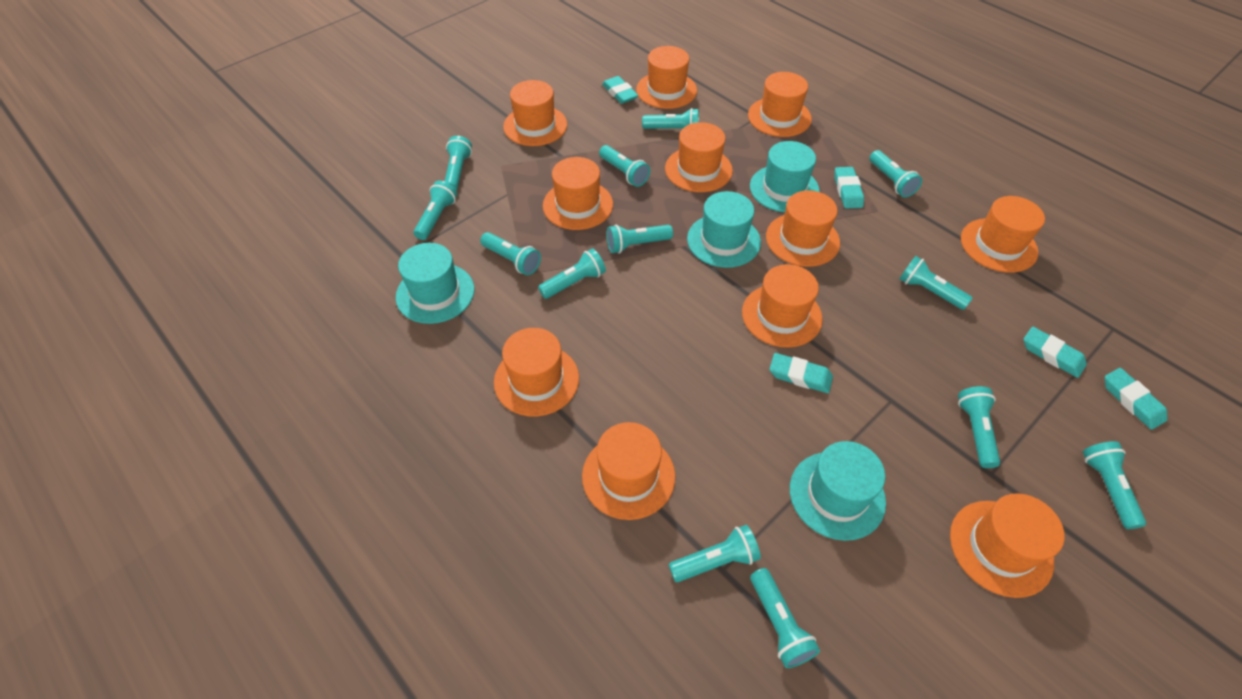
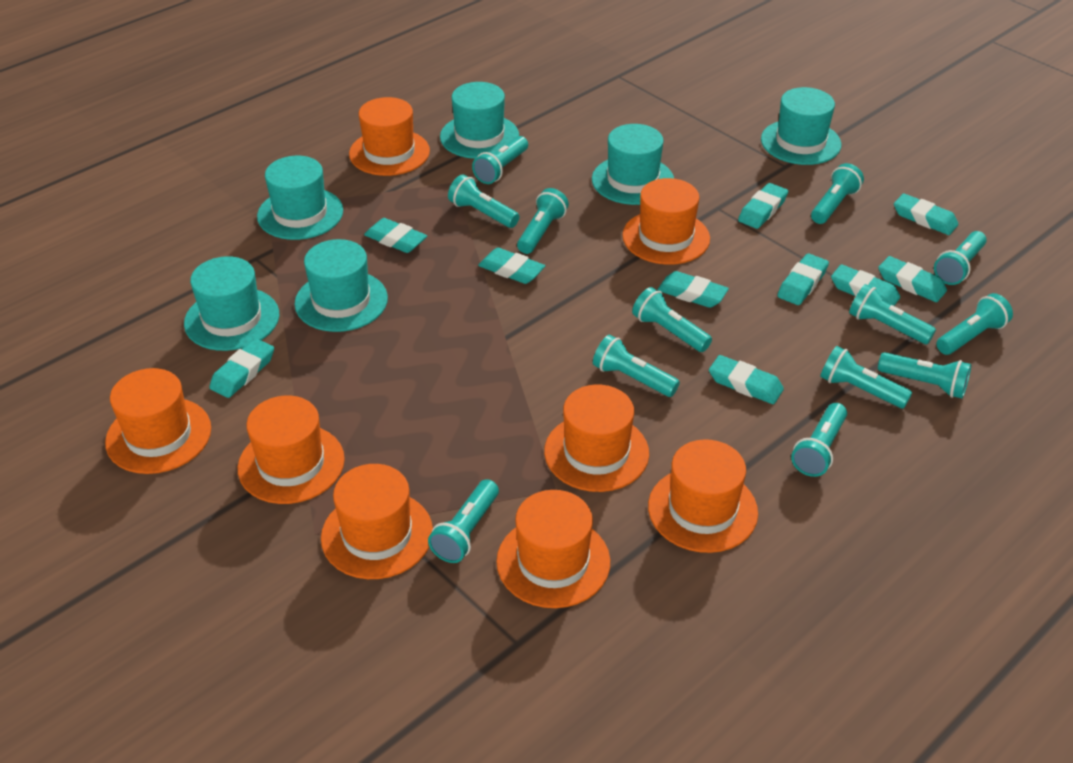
orange hat: [494,328,579,417] [503,80,567,146] [543,157,613,230] [582,422,675,520] [636,46,697,109] [665,122,733,192] [742,264,823,348] [748,72,812,137] [766,190,840,267] [950,493,1065,598] [961,196,1045,273] = 11 -> [105,368,211,474] [238,395,345,504] [321,464,433,579] [349,97,430,176] [496,490,610,608] [544,384,649,492] [622,178,710,265] [648,439,758,553] = 8
turquoise eraser: [602,76,638,104] [770,353,833,393] [834,167,864,209] [1024,327,1087,378] [1105,368,1167,430] = 5 -> [209,338,274,398] [364,218,427,253] [478,248,545,284] [657,271,729,308] [709,355,784,404] [738,183,788,229] [777,253,829,305] [831,264,900,306] [878,256,947,302] [894,193,959,235] = 10
turquoise hat: [396,243,474,324] [687,191,761,268] [750,141,820,212] [790,441,886,541] = 4 -> [184,256,279,351] [257,156,343,240] [295,239,388,332] [440,82,519,159] [592,124,674,205] [761,87,841,165] = 6

